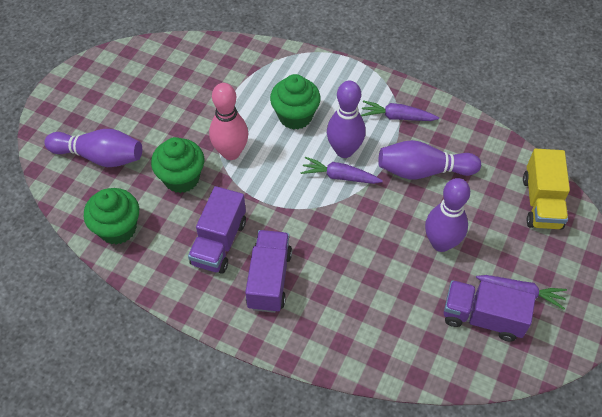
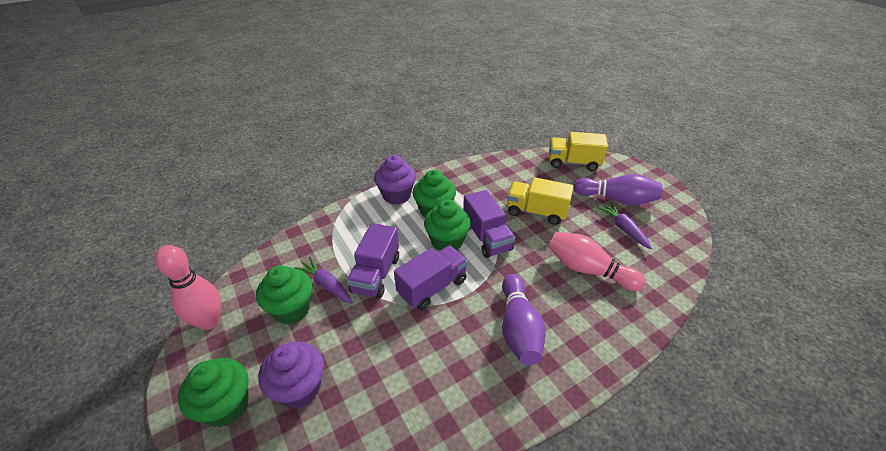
green cupcake: [84,188,139,245] [151,137,204,193] [270,74,321,130] = 3 -> [178,358,249,427] [256,265,312,324] [413,170,456,217] [424,199,471,251] = 4
pink bowling pin: [209,83,248,160] = 1 -> [155,245,221,330] [548,232,646,291] = 2
purple bowling pin: [44,129,142,167] [327,81,366,158] [378,140,481,179] [425,178,470,252] = 4 -> [502,274,546,365] [573,174,662,205] = 2
purple carrot: [301,157,383,184] [361,100,439,121] [476,275,567,309] = 3 -> [294,257,353,304] [597,202,652,249] = 2
purple cupcake: none = 0 -> [259,342,324,408] [374,155,416,205] = 2
yellow truck: [523,149,570,230] = 1 -> [507,177,574,225] [549,132,608,171] = 2

